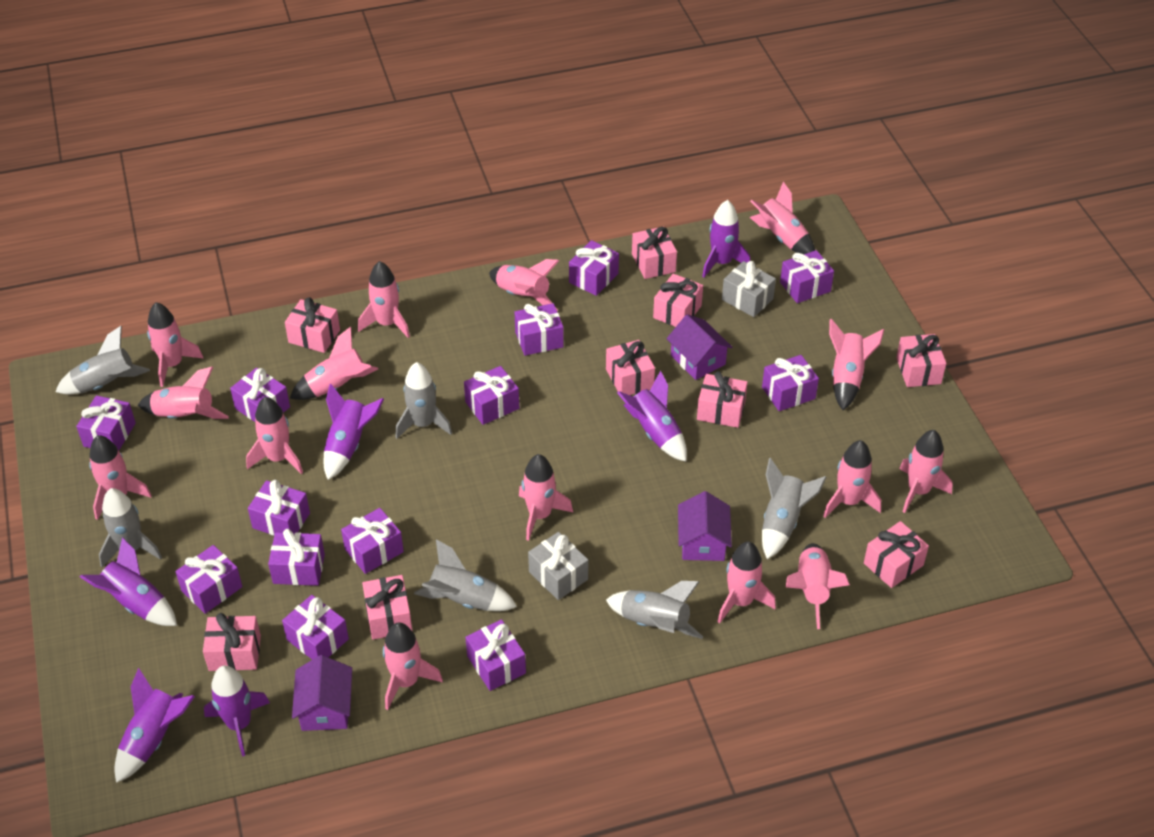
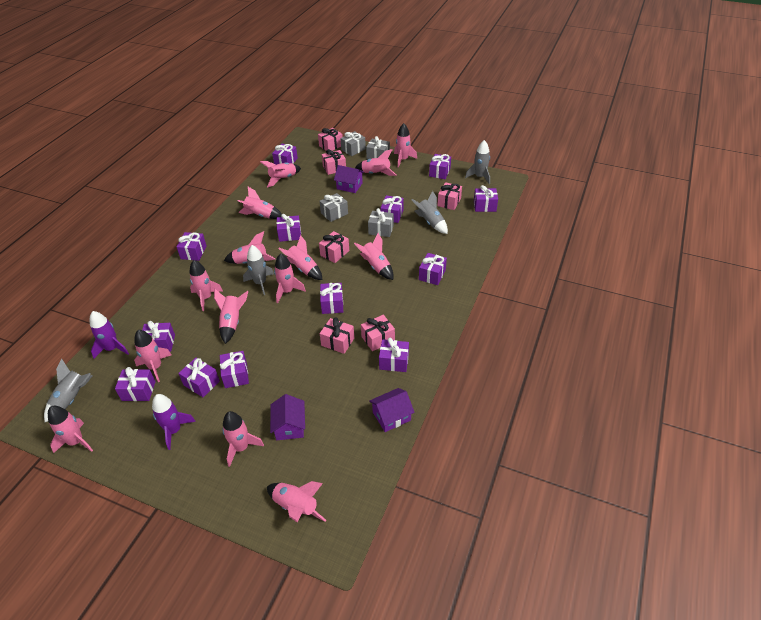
grey gift: [528,532,588,600] [722,261,776,317] = 2 -> [319,193,348,222] [341,131,366,156] [366,136,390,159] [368,208,394,237] = 4
grey rocket: [56,326,150,394] [99,488,162,567] [395,362,452,439] [414,540,517,611] [606,581,703,639] [762,458,827,559] = 6 -> [44,359,93,422] [243,245,274,295] [412,191,448,234] [465,140,490,184] = 4
pink gift: [203,613,261,671] [285,297,340,353] [362,575,412,639] [606,340,655,395] [632,227,677,279] [653,274,703,327] [697,371,748,428] [864,521,929,588] [896,334,946,387] = 9 -> [318,128,343,151] [319,231,349,263] [320,318,354,354] [322,149,346,175] [361,315,395,351] [437,182,462,210] = 6
pink rocket: [89,435,152,520] [138,367,229,419] [147,302,204,387] [246,397,303,474] [290,326,378,400] [358,261,410,338] [383,622,443,710] [489,259,559,311] [519,454,573,541] [717,541,776,624] [750,182,815,254] [786,543,850,629] [823,440,881,518] [829,319,884,410] [899,430,953,513] = 15 -> [48,406,93,453] [134,330,172,382] [189,260,223,311] [214,289,248,344] [222,411,264,467] [224,231,275,264] [237,187,282,219] [260,161,301,188] [267,481,326,523] [274,253,306,303] [278,235,322,280] [354,233,393,280] [355,149,396,176] [394,123,417,168] = 14
purple rocket: [80,537,177,626] [114,668,195,783] [204,666,270,756] [324,383,384,480] [617,370,687,462] [702,200,750,278] = 6 -> [90,311,129,359] [152,394,196,450] = 2

